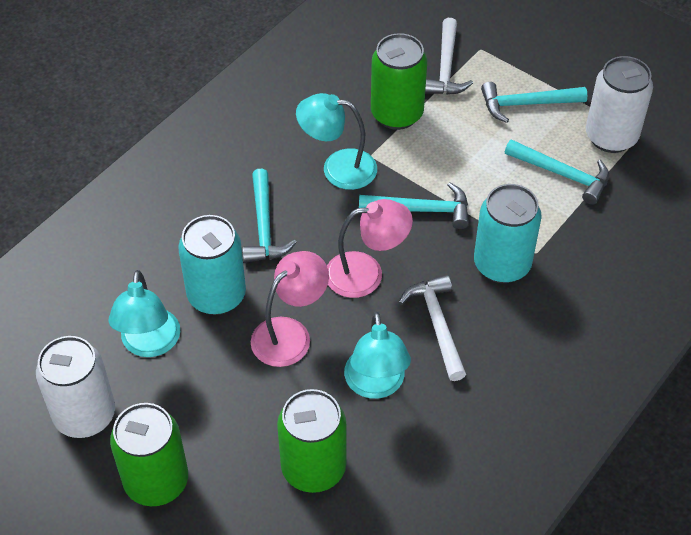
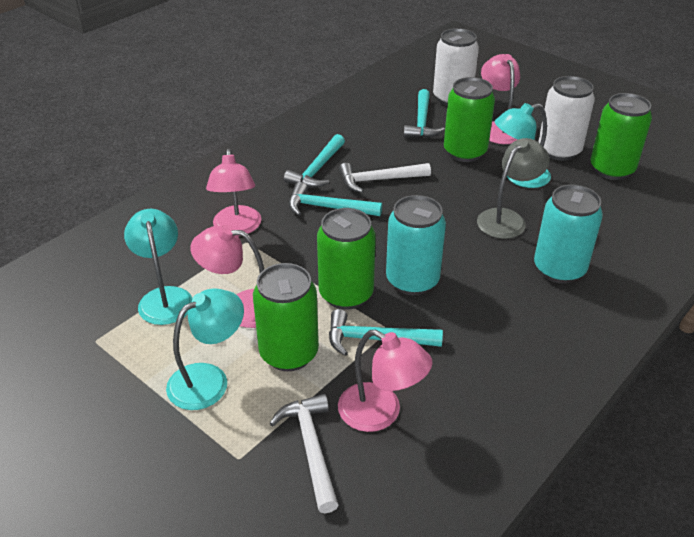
green can: [110,403,188,506] [277,389,346,493] [371,33,427,130] = 3 -> [253,263,319,371] [317,208,376,310] [444,77,495,162] [591,93,652,180] = 4
grey lamp: none = 0 -> [477,138,549,239] = 1
pink lamp: [251,251,329,367] [327,199,413,298] = 2 -> [190,225,264,328] [206,149,261,236] [338,330,432,432] [481,54,520,144] = 4

